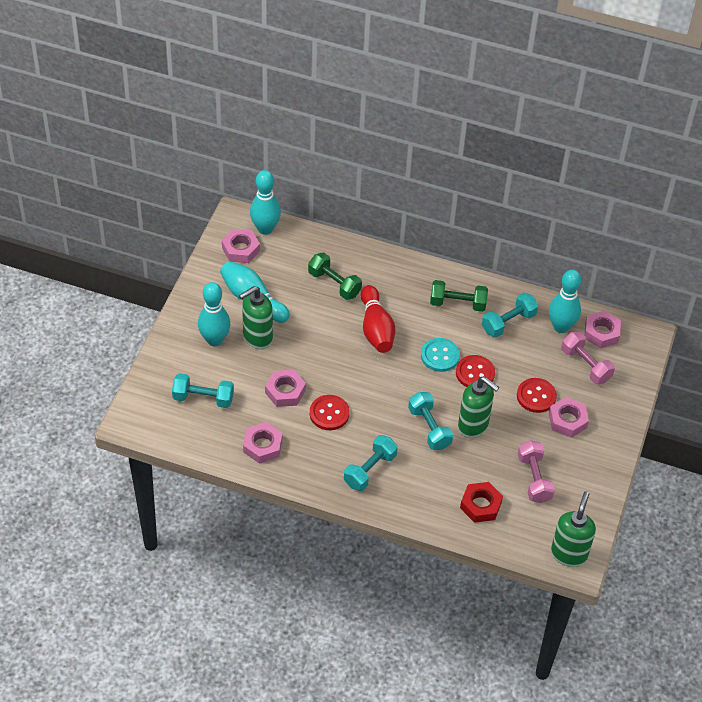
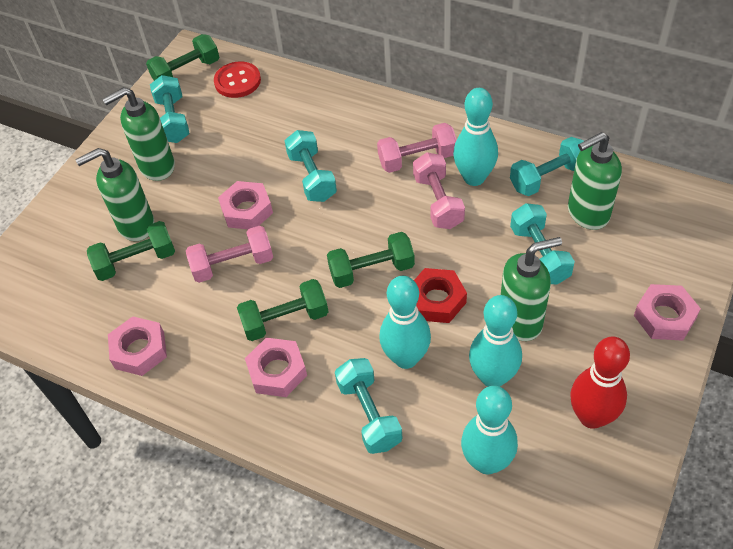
green dumbbell: [308,253,362,300] [430,280,488,312] = 2 -> [87,221,175,281] [146,34,219,81] [237,279,329,341] [327,232,415,288] = 4
green soap dispenser: [239,286,273,349] [458,376,499,438] [551,491,596,567] = 3 -> [75,148,154,241] [102,87,175,181] [501,237,562,341] [568,132,622,230] = 4
pink dumbbell: [518,440,555,503] [561,331,615,384] = 2 -> [186,226,273,283] [377,123,457,173] [413,152,465,229] = 3
pink nut: [222,229,260,263] [243,422,283,464] [265,370,306,407] [549,397,589,438] [584,310,621,349] = 5 -> [108,316,167,376] [218,181,273,229] [245,338,307,397] [634,284,701,341] = 4
red button: [310,395,350,430] [456,355,495,387] [517,378,557,413] = 3 -> [214,62,261,98] = 1
turquoise button: [421,338,460,372] = 1 -> none = 0
turquoise dumbbell: [172,373,234,408] [344,435,398,491] [408,392,453,450] [482,293,538,338] = 4 -> [150,75,190,143] [285,130,337,202] [335,358,402,454] [510,137,584,196] [510,203,575,285] = 5

